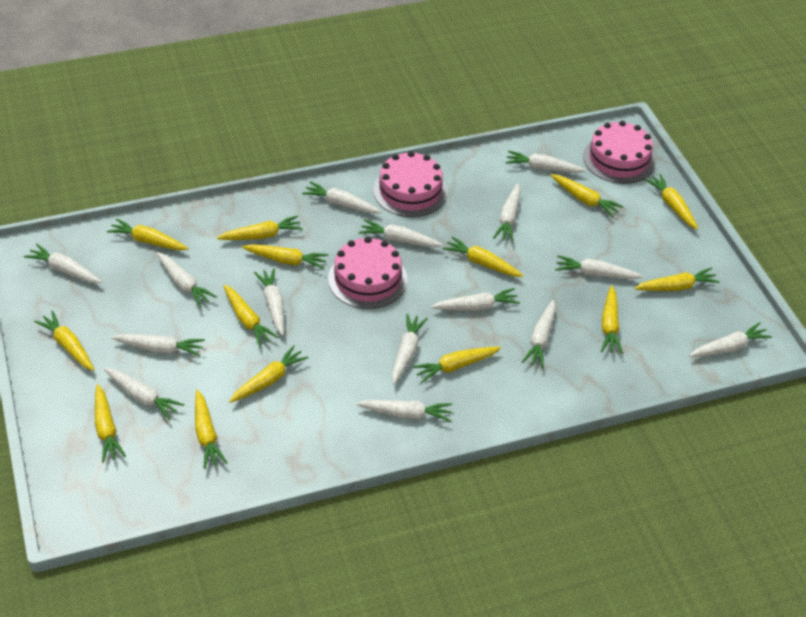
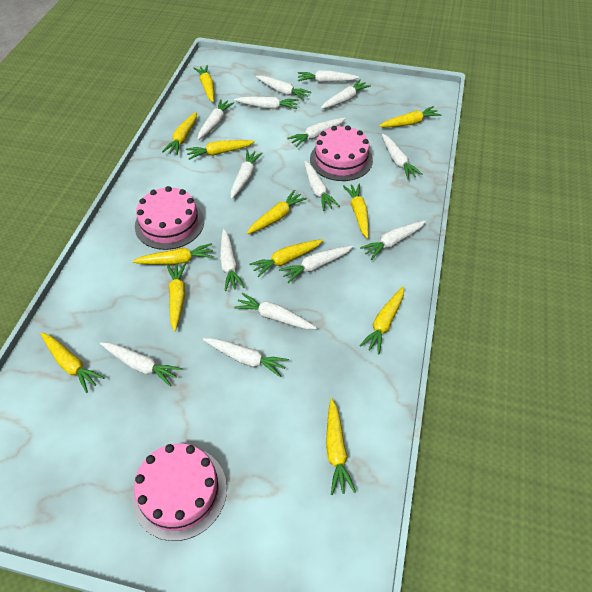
yellow carrot: [34,311,95,371] [95,384,126,463] [107,218,189,250] [195,390,227,469] [217,215,303,240] [223,285,278,347] [229,345,309,403] [242,244,328,269] [413,347,501,383] [443,236,523,277] [550,174,624,217] [601,286,623,354] [634,268,720,291] [645,174,698,230] = 14 -> [40,333,104,393] [132,243,214,265] [162,112,197,155] [167,263,186,332] [186,140,255,160] [194,65,214,102] [247,190,307,234] [249,239,323,277] [326,399,356,495] [343,183,369,239] [359,287,404,354] [379,106,441,127] = 12

